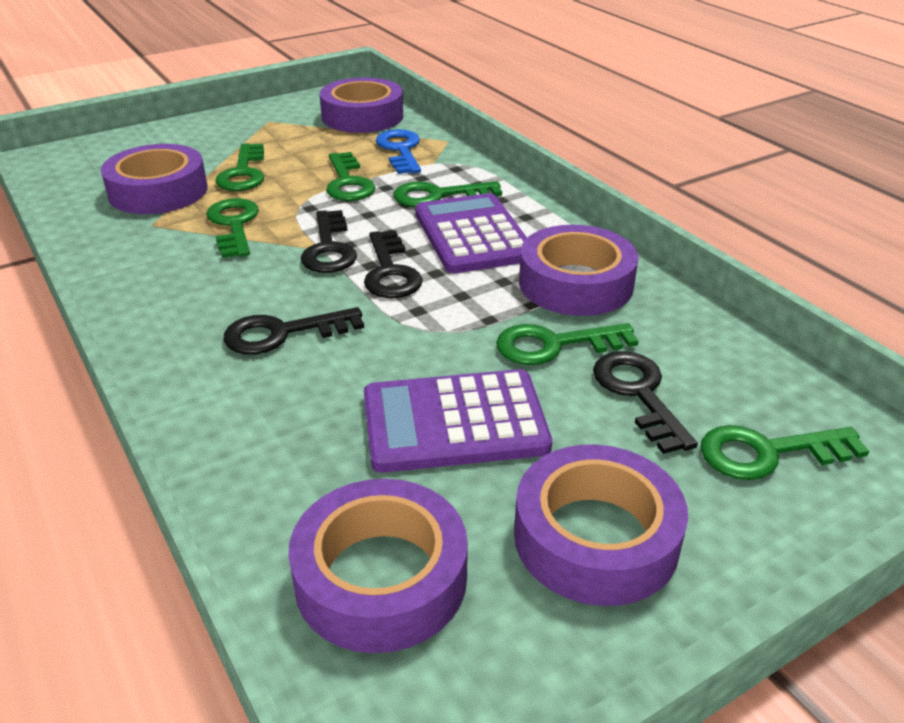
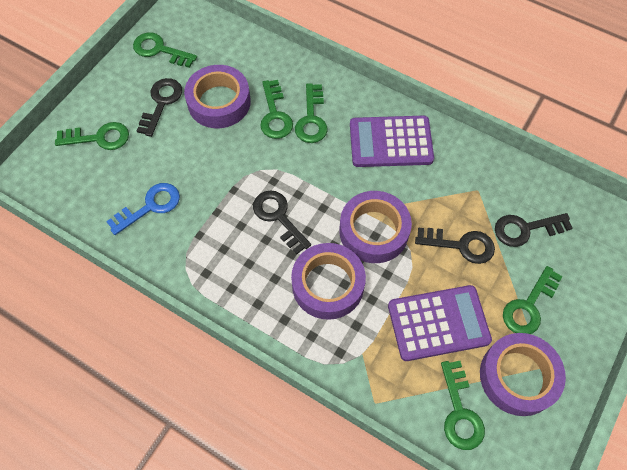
purple tape: [101,144,208,214] [288,479,468,653] [320,77,403,133] [514,445,688,606] [519,225,638,316] = 5 -> [184,65,251,128] [291,243,366,320] [339,191,412,263] [480,333,566,416] = 4

